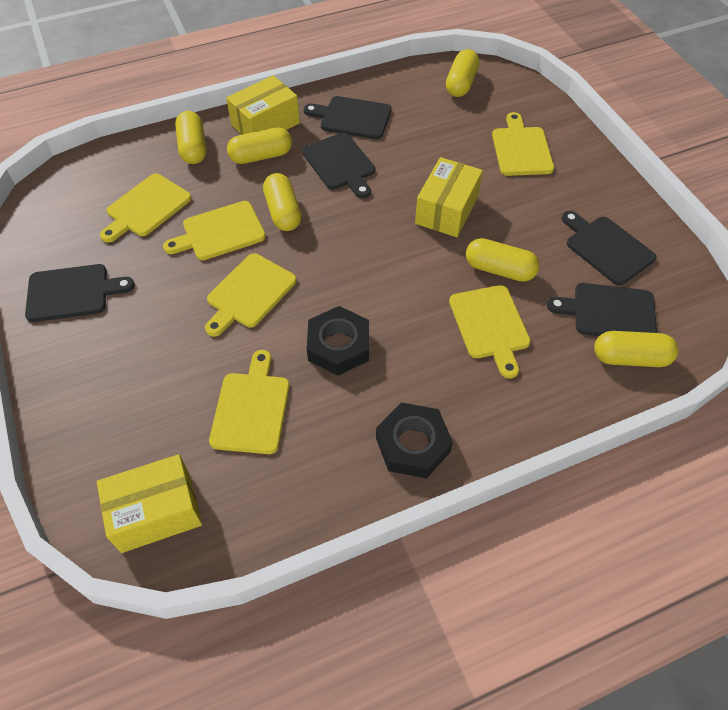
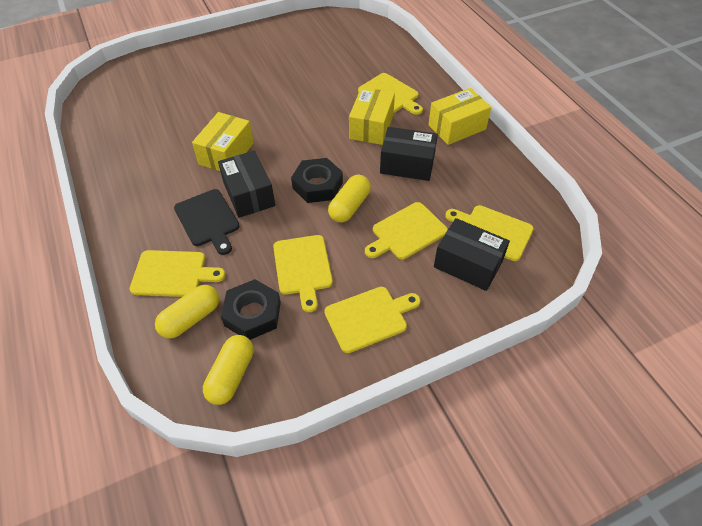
black box: none = 0 -> [218,150,275,218] [380,127,438,181] [434,218,510,291] = 3
black cutting board: [25,264,135,322] [302,133,375,198] [303,96,392,139] [547,283,657,336] [561,211,657,285] = 5 -> [174,189,240,255] = 1
yellow capsule: [175,111,207,164] [227,127,292,164] [263,173,302,231] [446,49,479,97] [466,238,540,282] [594,331,679,367] = 6 -> [155,285,219,339] [203,335,254,405] [328,175,371,222] = 3

